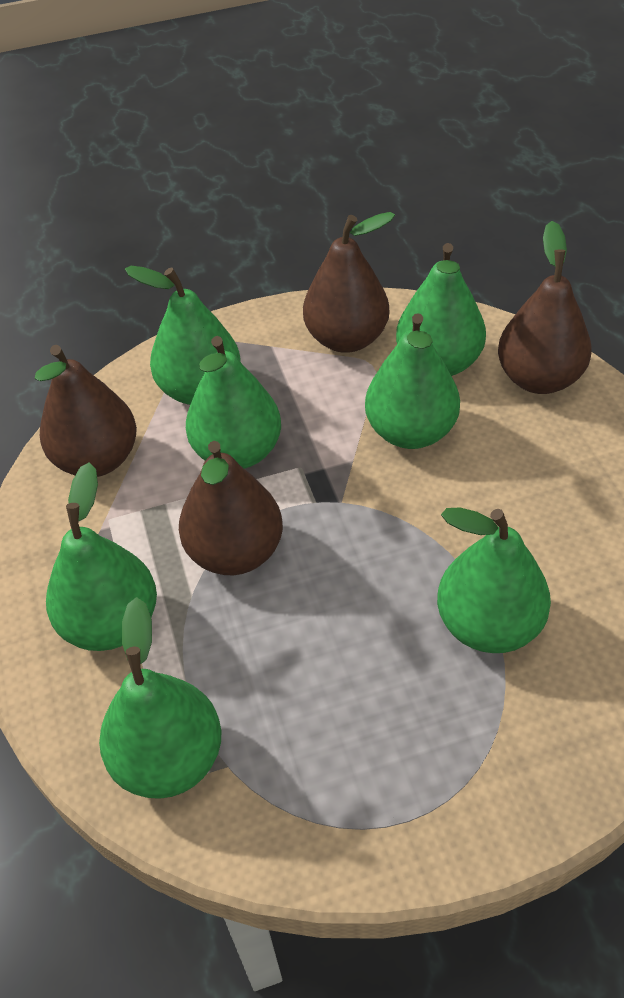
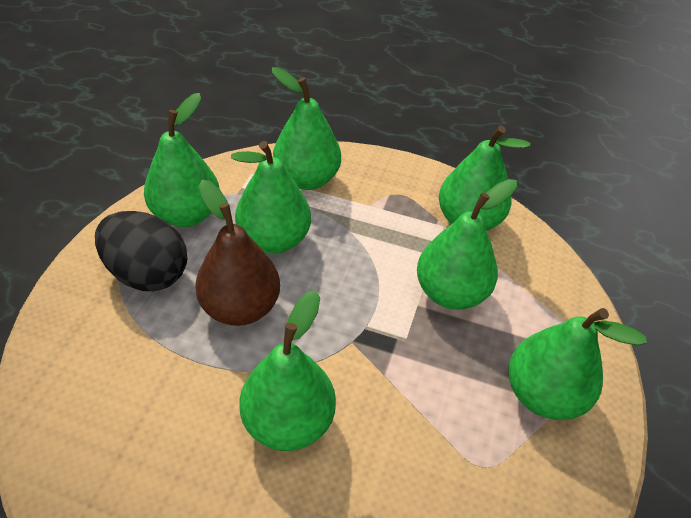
black egg: none = 0 -> [95,211,187,291] = 1
brown pear: [35,345,137,477] [179,441,283,575] [303,212,395,353] [498,221,592,394] = 4 -> [195,180,280,326] = 1

